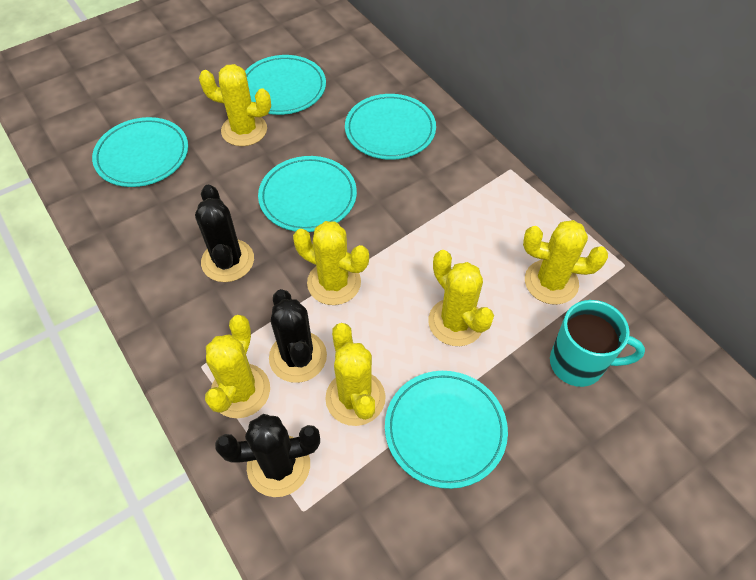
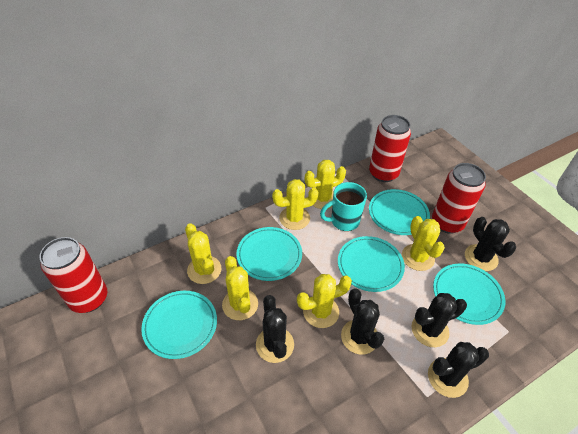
black cactus: [195,185,254,282] [215,414,320,497] [269,289,327,383] = 3 -> [256,295,294,363] [341,288,384,355] [412,293,467,347] [428,342,489,398] [465,217,516,271] = 5
red can: none = 0 -> [39,237,107,313] [369,115,411,182] [432,163,486,234] = 3

